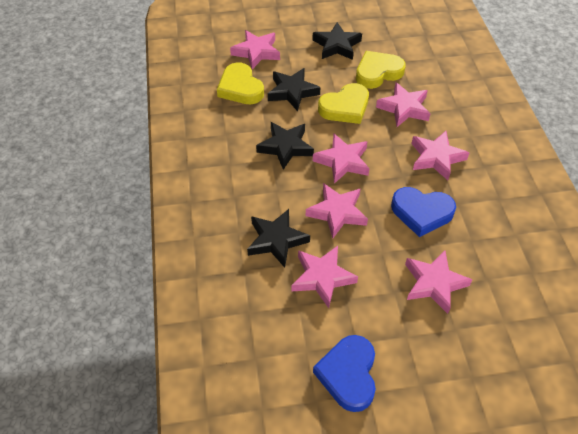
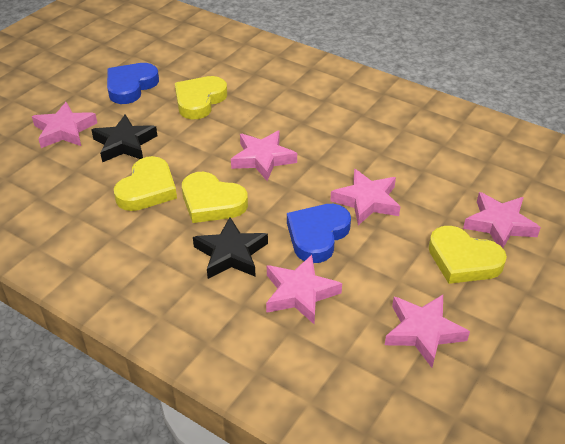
black star: [247,209,310,268] [256,122,314,170] [268,68,321,111] [312,22,362,60] = 4 -> [91,114,157,162] [193,217,268,279] = 2
pink star: [230,30,280,69] [291,246,358,308] [306,183,368,238] [313,133,370,184] [376,82,430,127] [405,250,473,314] [411,131,469,180] = 7 -> [32,102,97,148] [231,131,297,181] [266,255,342,324] [330,169,401,225] [385,295,470,368] [463,192,541,248] = 6
yellow heart: [217,62,264,104] [318,83,369,124] [356,51,406,89] = 3 -> [114,156,177,211] [175,76,227,119] [182,172,248,223] [429,226,507,284] = 4

